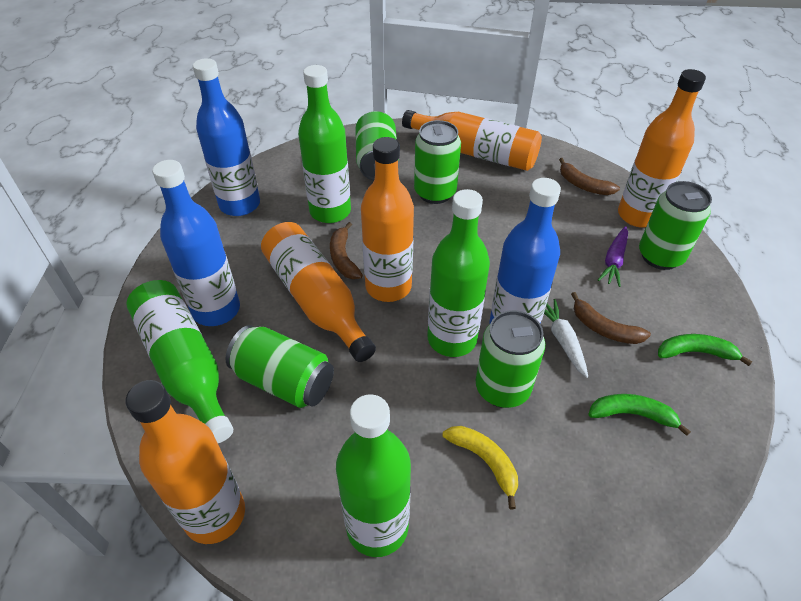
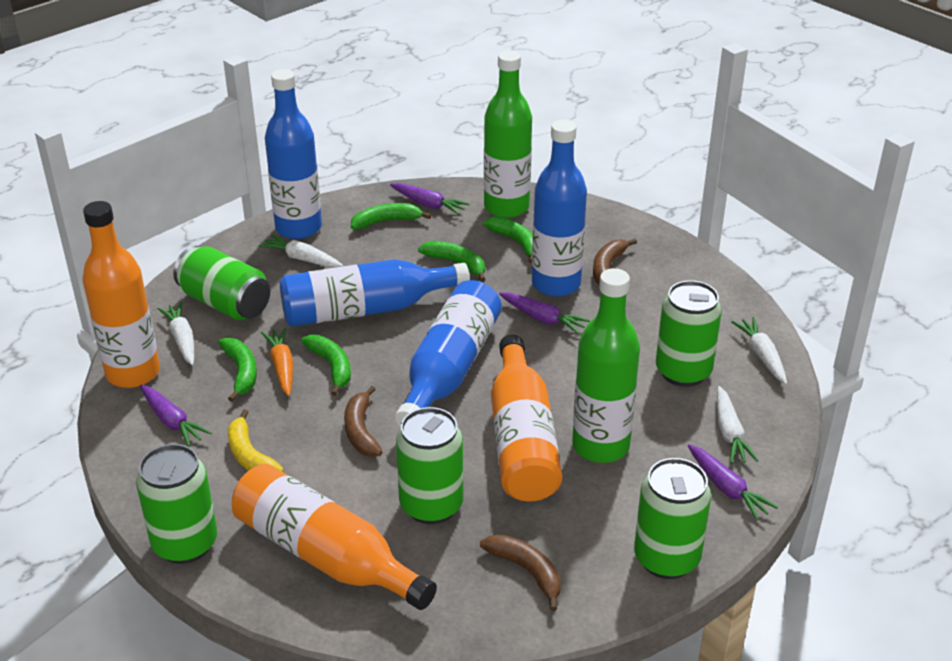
blue bottle: [152,160,240,326] [193,58,260,216] [489,178,561,324] = 3 -> [265,69,322,239] [280,259,470,327] [395,280,502,428] [532,120,587,297] = 4
green banana: [588,394,691,436] [658,334,753,366] = 2 -> [218,337,257,402] [301,335,351,396] [351,203,431,229] [418,241,486,282] [483,217,533,263] = 5
green bottle: [126,280,233,443] [298,65,351,223] [336,394,411,557] [427,189,490,357] = 4 -> [484,51,532,218] [572,268,640,463] = 2
orange bottle: [125,380,245,544] [261,222,376,362] [361,137,414,302] [402,110,542,171] [618,69,706,228] = 5 -> [83,201,160,388] [232,464,437,610] [491,335,562,502] = 3
orange carrot: none = 0 -> [261,328,293,396] = 1
purple carrot: [598,226,628,287] = 1 -> [140,385,212,447] [390,183,470,215] [499,293,590,334] [688,444,778,520] = 4
white carrot: [544,299,588,378] = 1 -> [158,302,194,365] [259,234,343,268] [717,386,758,463] [732,317,787,384] = 4

